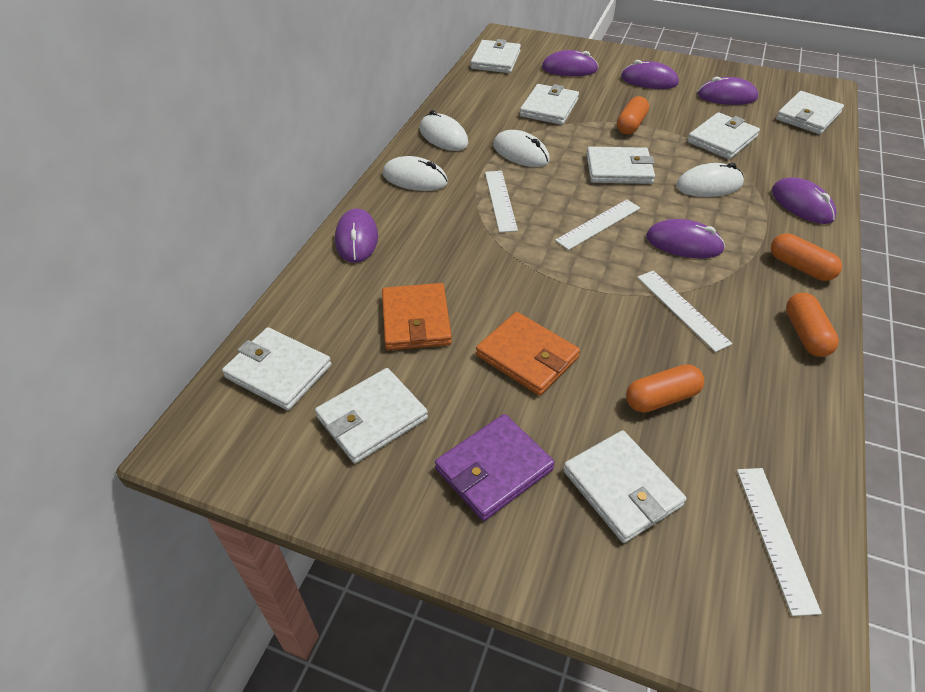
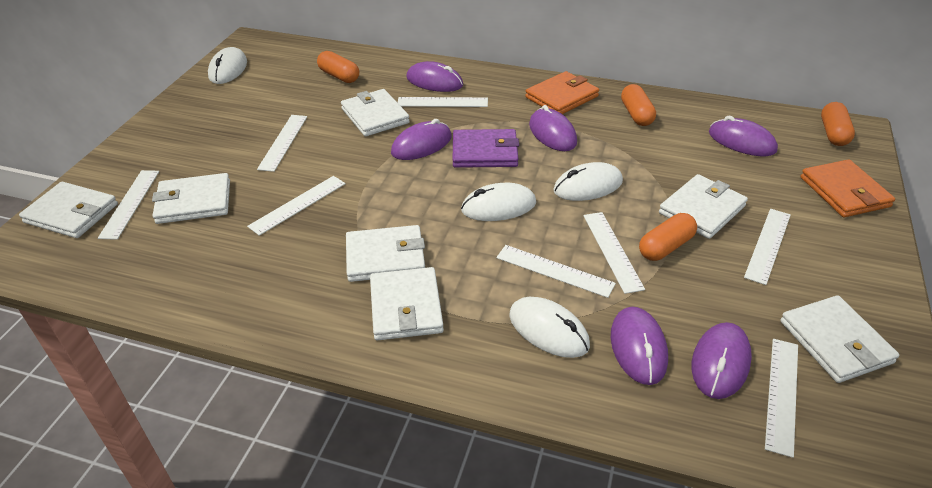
white ruler: [485,171,518,233] [555,199,640,250] [637,270,732,352] [737,468,822,616] = 4 -> [98,170,159,240] [247,176,346,236] [257,115,307,172] [398,97,488,107] [496,245,616,298] [583,212,645,294] [744,209,791,285] [765,339,798,458] = 8
white wallet: [222,327,331,410] [315,368,428,463] [471,39,521,73] [520,84,579,125] [563,430,686,543] [586,147,655,184] [687,112,760,159] [776,91,844,134] = 8 -> [19,182,118,238] [152,173,230,224] [341,89,410,137] [346,225,425,282] [370,267,444,341] [659,174,748,239] [780,295,899,383] = 7

